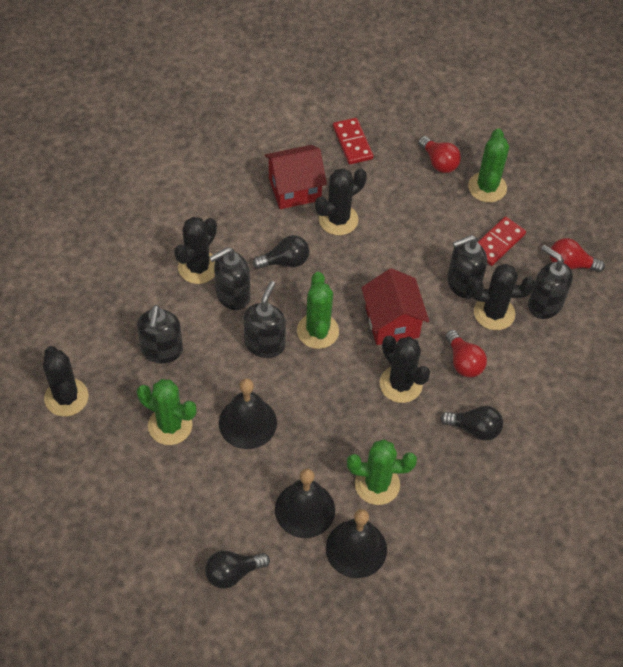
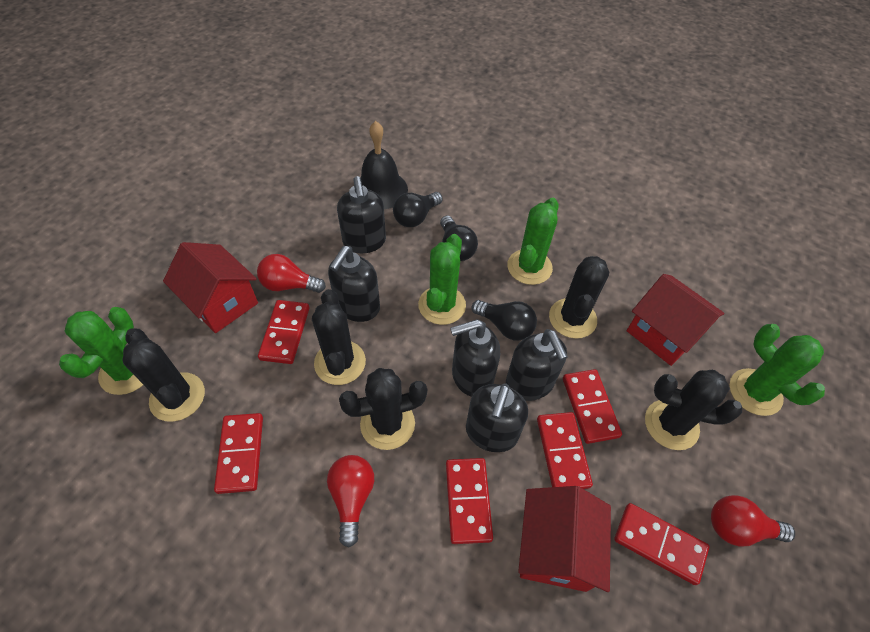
black bell: [219,378,277,449] [275,468,335,538] [326,509,387,578] = 3 -> [361,121,408,209] = 1
red domino: [333,118,373,164] [478,217,526,266] = 2 -> [214,413,263,494] [258,300,309,364] [446,458,493,544] [537,412,593,489] [563,369,622,444] [614,503,709,585] = 6
red house: [265,145,327,209] [361,268,429,345] = 2 -> [163,242,258,333] [518,486,611,592] [627,274,725,366] = 3

